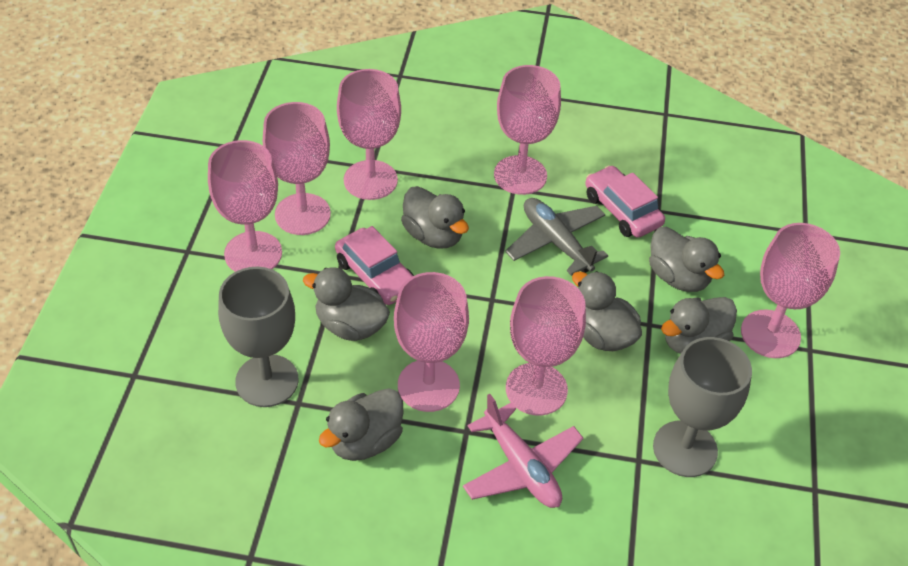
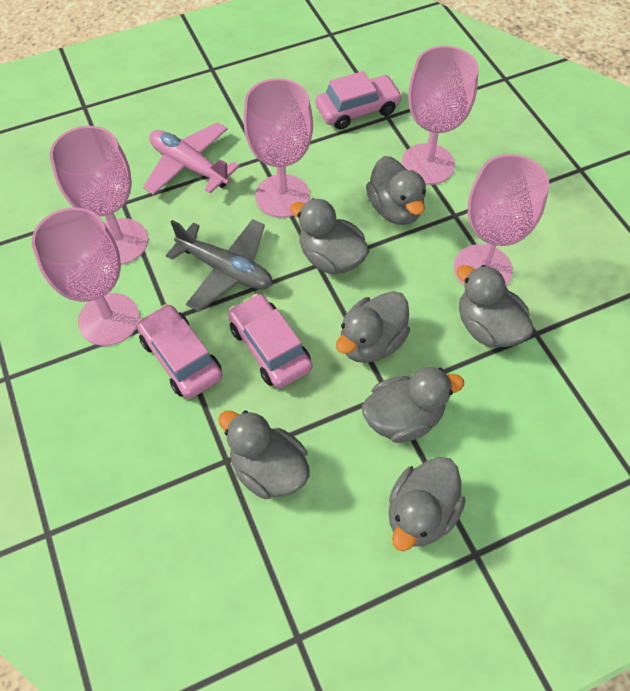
grey duck: [303,267,390,341] [319,388,403,461] [401,186,469,249] [572,271,642,351] [649,227,724,292] [661,297,737,354] = 6 -> [218,411,310,499] [290,198,369,274] [336,291,410,363] [362,367,464,443] [366,156,426,225] [388,457,466,551] [457,265,534,347] = 7
grey goblet: [218,267,299,407] [653,337,752,477] = 2 -> none = 0
pink car: [335,226,414,305] [585,165,665,238] = 2 -> [137,304,222,399] [228,294,312,389] [315,71,402,130] = 3
pink goblet: [208,140,282,272] [263,102,331,235] [337,69,401,200] [394,272,469,412] [494,65,561,195] [506,276,586,416] [741,223,840,358] = 7 -> [32,208,140,346] [50,126,148,265] [244,78,313,218] [401,46,479,185] [454,154,549,286] = 5

